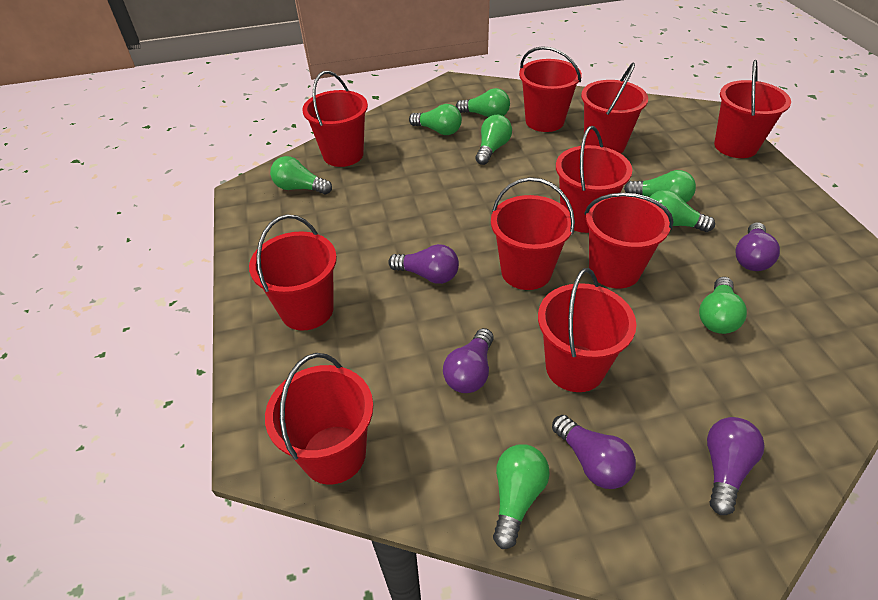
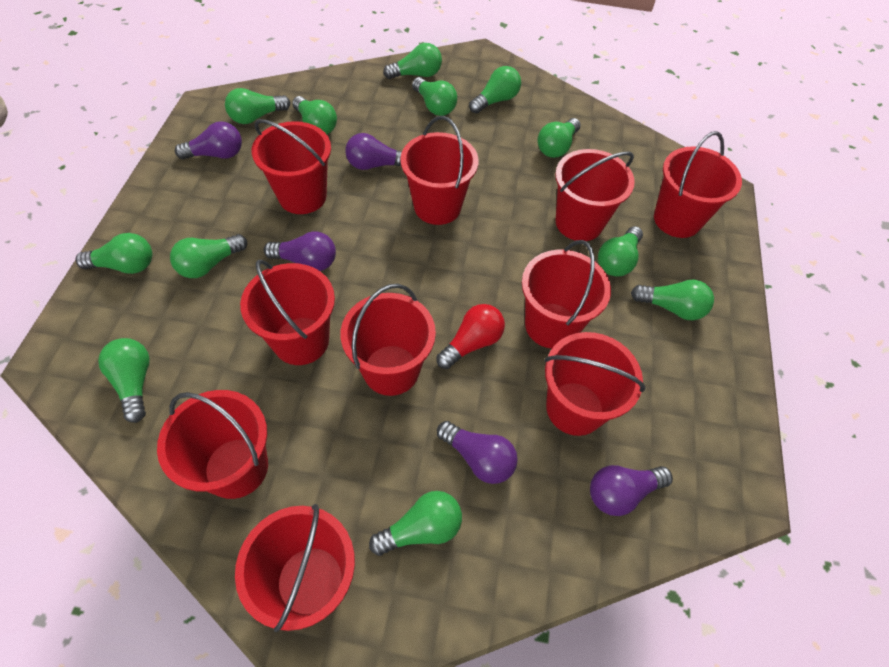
green light bulb: [270,156,332,194] [409,104,462,135] [456,88,510,117] [475,115,512,165] [493,444,550,549] [624,170,696,203] [650,190,715,232] [699,277,747,334] = 8 -> [76,233,152,274] [98,338,150,423] [170,234,247,278] [225,88,290,124] [292,96,337,134] [369,491,462,556] [383,43,442,79] [412,77,457,116] [469,66,521,114] [538,118,581,158] [598,226,643,277] [631,280,714,320] = 12
red light bulb: none = 0 -> [436,304,505,369] = 1

